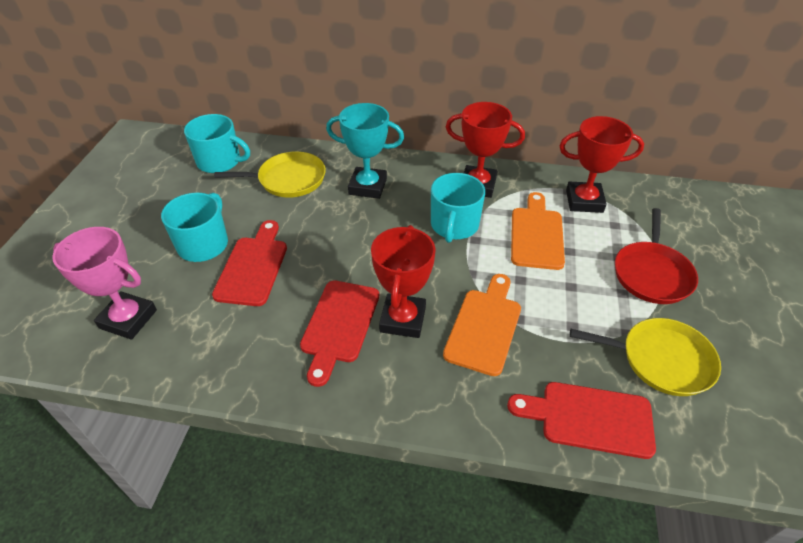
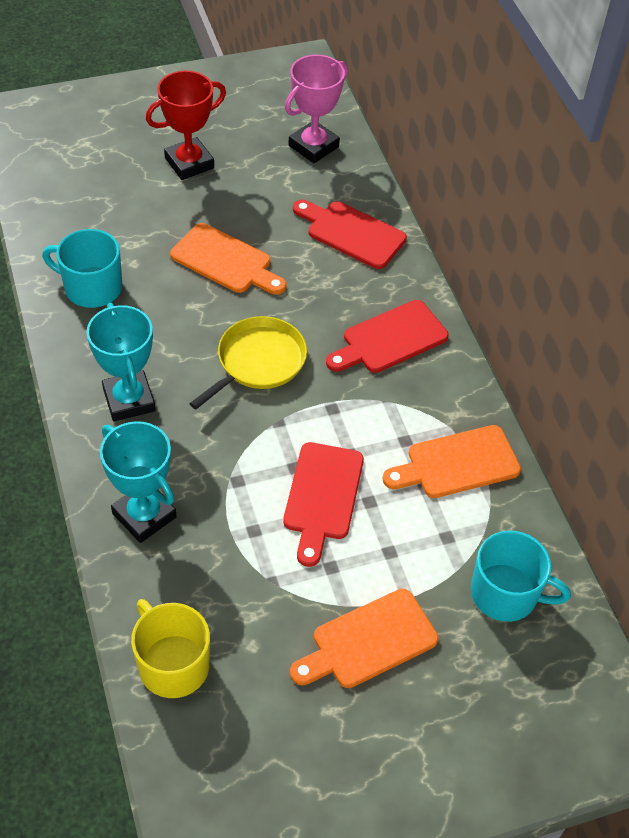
orange cutting board: [443,274,521,376] [511,192,565,270] = 2 -> [170,223,286,295] [290,589,438,688] [382,425,521,498] = 3
red pan: [615,208,698,304] = 1 -> none = 0
red trophy: [371,225,435,338] [446,102,525,198] [559,116,644,213] = 3 -> [146,71,226,180] = 1
turquoise mug: [161,193,228,262] [184,114,250,173] [431,173,485,243] = 3 -> [42,229,122,308] [471,531,571,622] = 2
turquoise trophy: [326,103,404,199] = 1 -> [87,303,156,421] [100,421,177,543] = 2
yellow mug: none = 0 -> [131,599,210,698] = 1
yellow pan: [214,151,326,198] [570,318,721,396] = 2 -> [189,316,307,409] = 1

